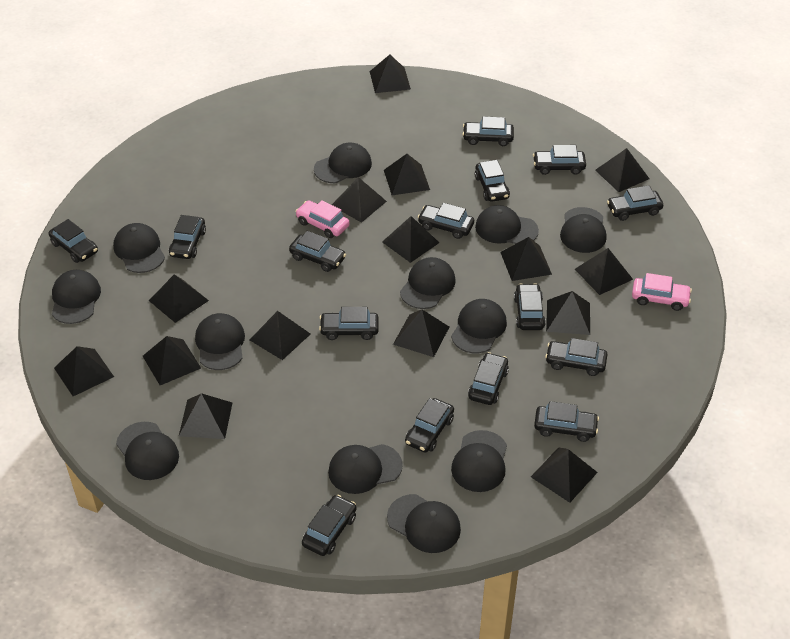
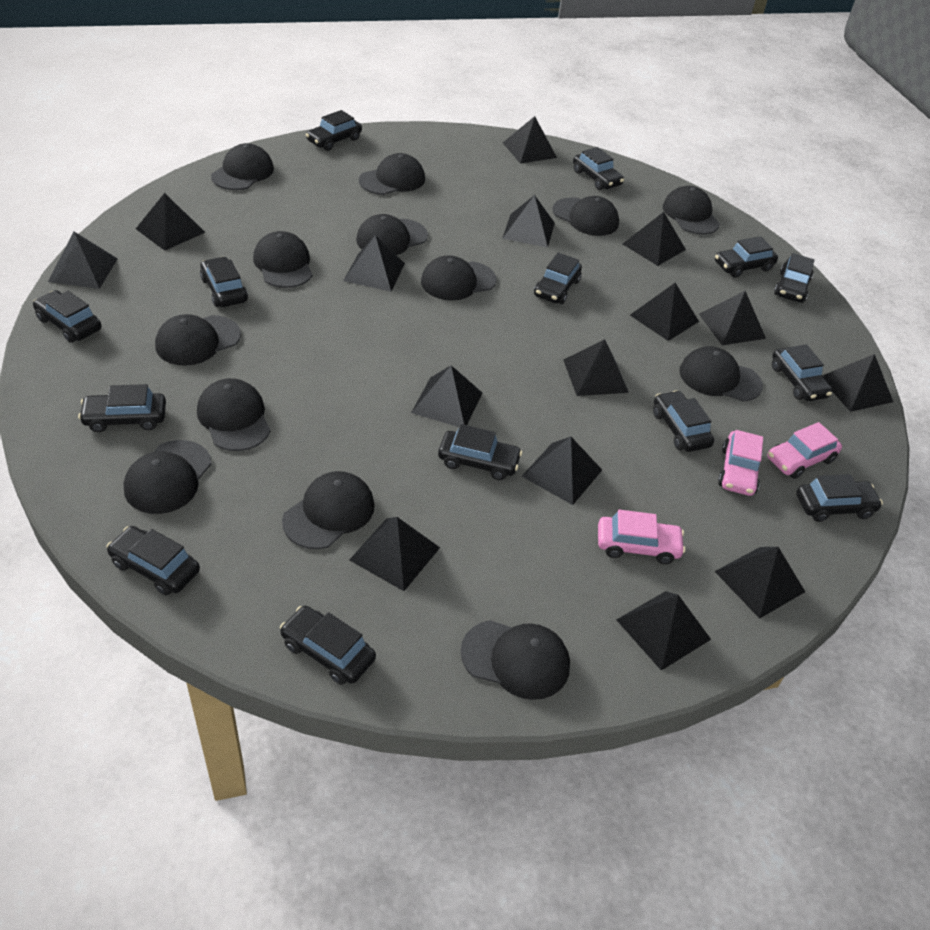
black cap: [52,270,101,324] [113,223,165,273] [116,422,179,480] [195,313,245,370] [314,142,372,183] [328,444,403,494] [387,494,461,553] [400,257,456,309] [451,299,507,353] [451,430,507,492] [475,205,539,244] [560,207,607,253] = 12 -> [124,440,211,514] [155,314,241,366] [197,378,271,451] [211,143,274,190] [253,231,312,288] [282,471,375,549] [356,214,428,255] [359,153,425,195] [421,255,496,300] [460,620,570,700] [553,196,619,236] [663,186,720,234] [679,346,763,402] = 13
black car: [49,219,98,263] [169,215,206,259] [289,231,346,272] [302,495,356,556] [319,307,379,340] [405,398,454,453] [417,203,474,239] [462,116,514,146] [468,352,509,405] [475,160,510,202] [514,283,546,330] [533,145,586,175] [534,401,599,442] [545,338,608,376] [607,185,663,221] = 15 -> [33,290,101,343] [78,384,166,432] [107,526,200,595] [200,257,248,307] [280,606,376,685] [306,110,362,151] [438,424,522,480] [534,253,582,304] [573,147,624,190] [653,390,714,452] [715,236,778,278] [772,344,832,401] [774,253,815,303] [796,474,883,522] = 14
pink car: [295,200,350,238] [632,273,692,311] = 2 -> [598,510,685,564] [718,430,763,496] [767,422,842,479] = 3

